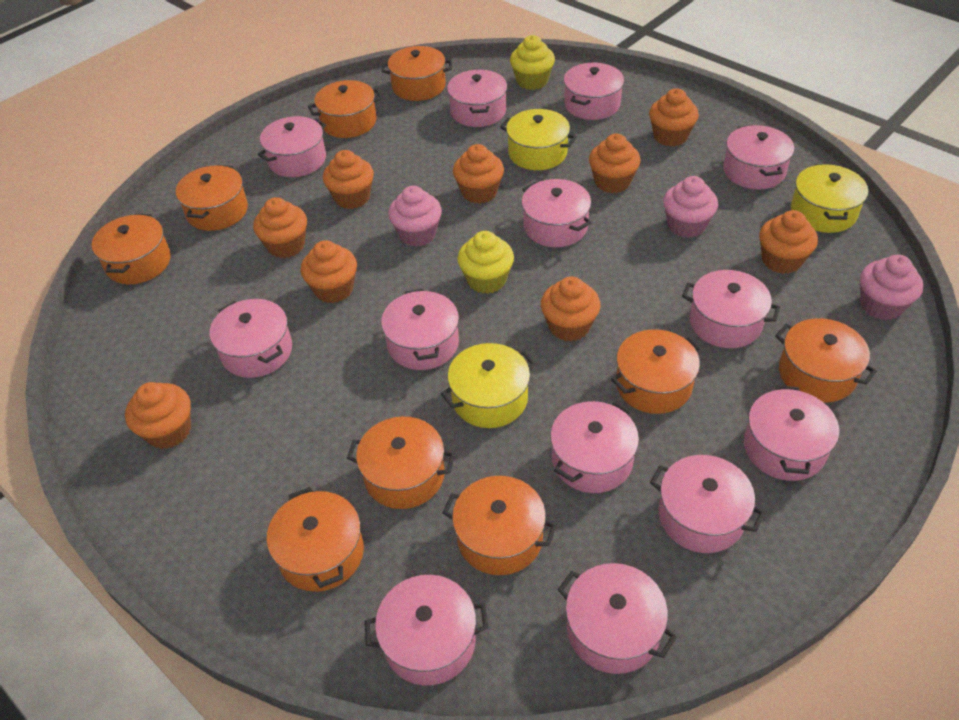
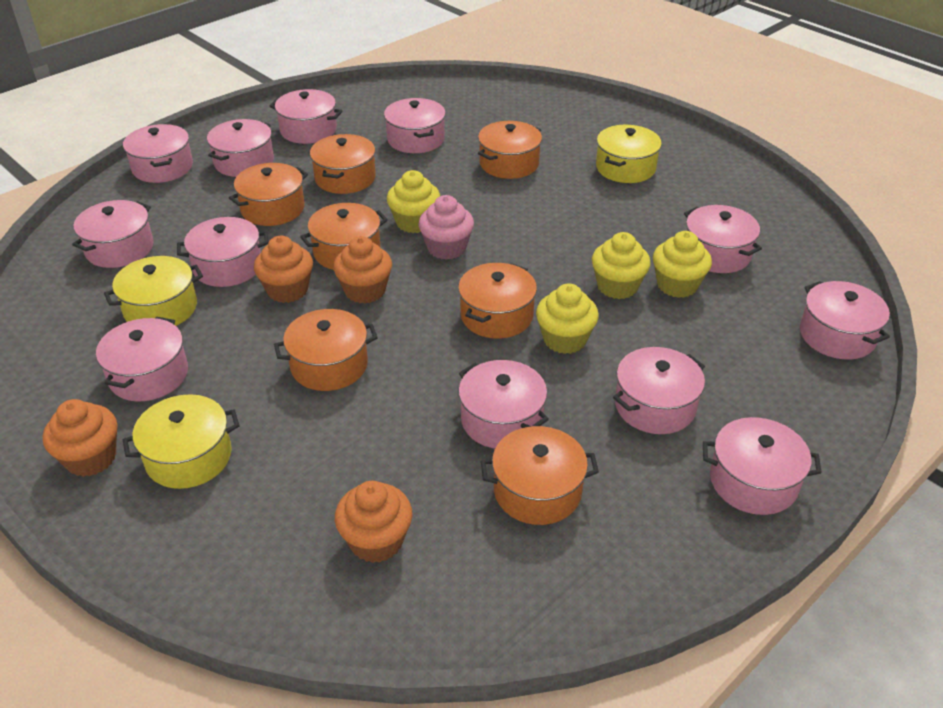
orange cupcake: [125,382,191,449] [253,197,307,258] [301,240,357,303] [323,150,374,209] [453,144,504,204] [541,276,600,342] [589,134,641,193] [649,88,699,147] [759,210,818,274] = 9 -> [43,399,118,477] [254,236,313,303] [333,236,392,304] [335,481,412,563] = 4
orange pot: [92,214,171,284] [175,165,248,231] [267,487,364,592] [308,80,382,138] [347,417,455,509] [381,46,452,101] [443,476,557,575] [611,329,702,414] [775,318,877,402] = 9 -> [229,163,308,226] [274,309,378,391] [300,203,388,270] [310,134,376,194] [458,263,537,339] [478,121,542,179] [481,426,599,525] = 7
pink cupcake: [388,186,442,247] [663,176,718,238] [860,255,923,320] = 3 -> [418,195,474,260] = 1
pink pot: [210,299,292,378] [258,116,326,177] [365,575,489,686] [381,289,459,370] [447,70,507,127] [522,179,591,247] [550,401,639,493] [558,563,677,674] [564,63,624,120] [650,455,765,553] [682,270,780,348] [723,125,794,189] [744,386,839,481] = 13 -> [72,200,154,268] [96,317,188,401] [123,124,193,183] [177,217,269,287] [207,119,274,177] [270,89,343,144] [384,98,446,153] [458,360,549,448] [613,347,705,434] [684,205,762,273] [703,417,822,515] [800,281,890,359] = 12
yellow cupcake: [457,231,514,294] [510,35,555,90] = 2 -> [387,170,440,233] [536,283,599,354] [592,232,651,299] [653,231,712,298] = 4

